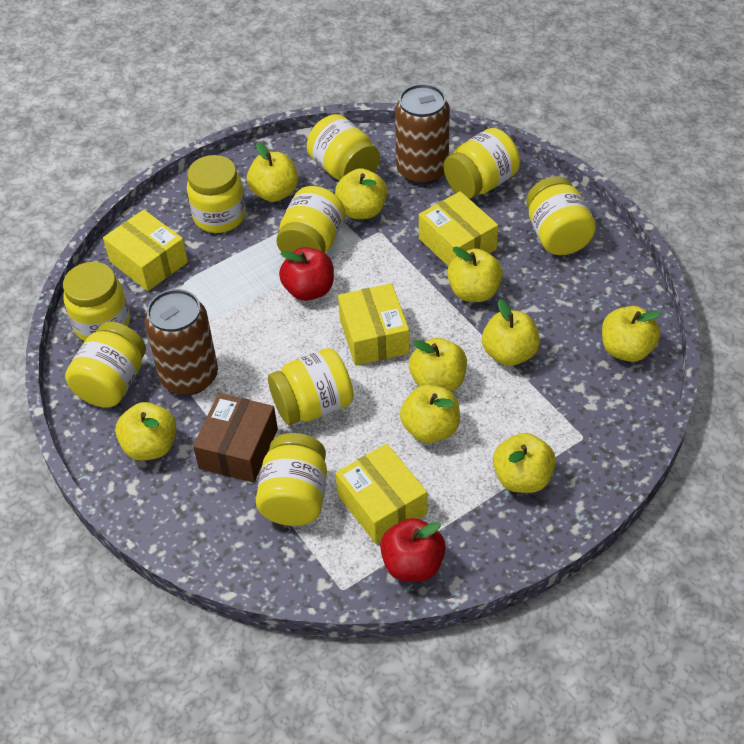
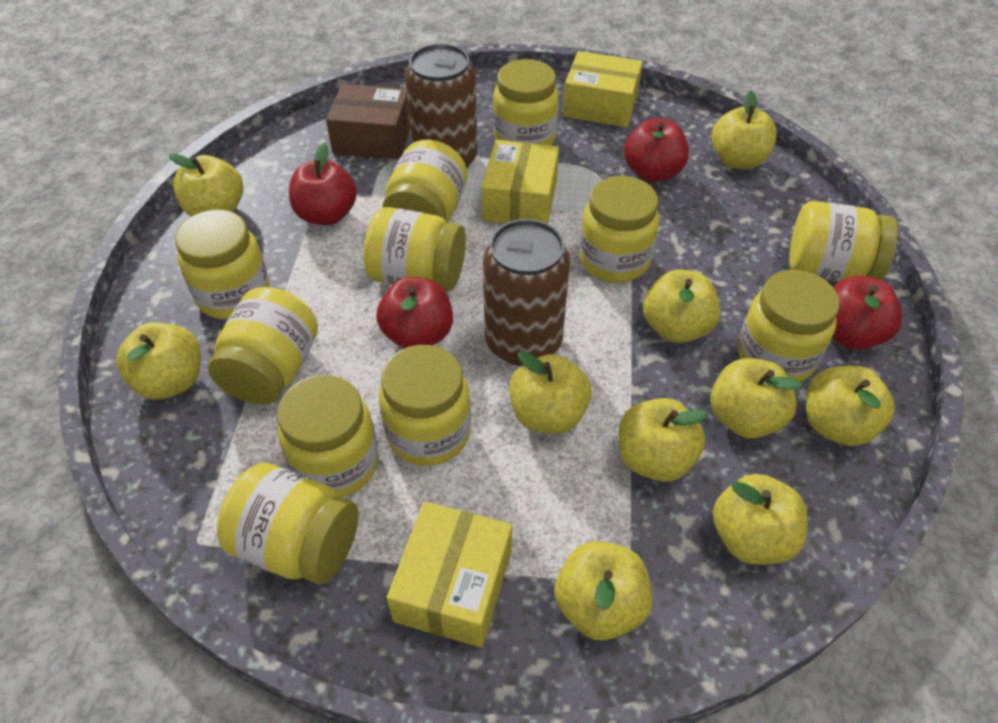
red apple: [279,247,334,301] [380,518,446,582] = 2 -> [289,143,357,225] [376,277,453,349] [624,118,689,182] [832,275,902,350] = 4
yellow apple: [115,402,177,461] [247,142,298,202] [335,168,387,219] [400,385,460,443] [409,338,467,392] [447,247,503,302] [482,299,540,366] [493,433,556,493] [602,306,661,362] = 9 -> [116,322,201,400] [169,153,243,216] [510,351,592,434] [554,541,652,640] [619,398,708,482] [643,269,721,343] [711,91,777,169] [711,358,802,438] [713,474,808,565] [806,366,895,446] = 10
yellow box: [103,210,188,291] [335,444,427,544] [338,283,410,366] [419,191,498,267] = 4 -> [387,501,512,648] [482,140,559,223] [563,51,643,127] = 3
yellow jar: [63,262,130,341] [65,321,146,407] [187,155,246,233] [256,433,327,526] [268,348,354,425] [276,186,345,253] [307,114,380,180] [444,128,520,199] [526,176,596,255] = 9 -> [175,209,270,319] [208,287,318,405] [217,463,359,584] [277,375,379,497] [364,207,466,291] [379,345,471,466] [382,140,467,222] [493,59,559,146] [579,176,659,283] [738,270,840,382] [789,201,898,281] = 11

